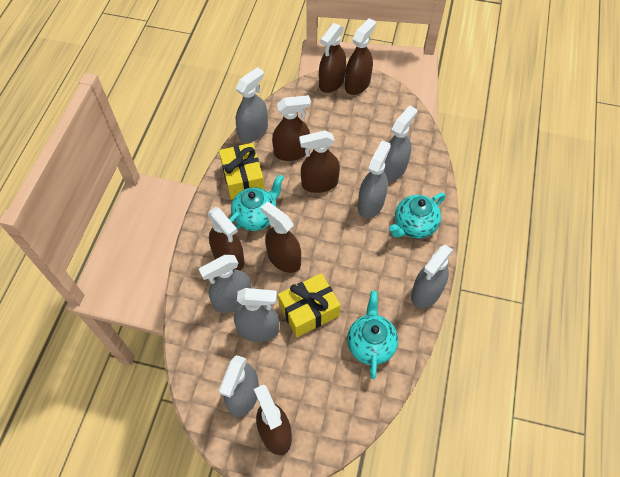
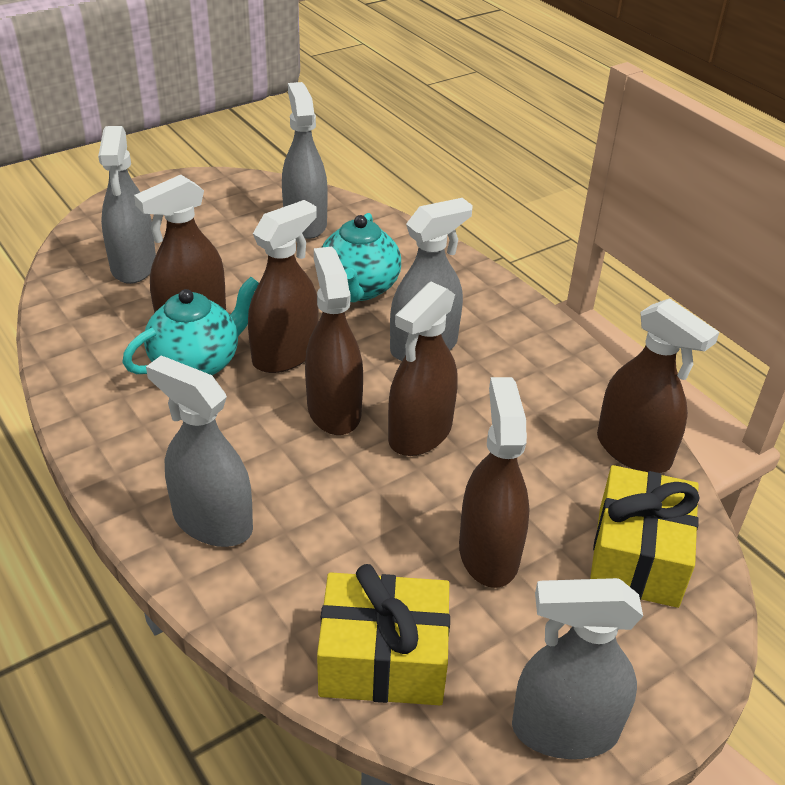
brown spray bottle: [208,207,245,271] [254,384,292,455] [261,202,301,273] [272,95,311,161] [299,130,340,193] [319,23,346,93] [345,18,376,95] = 7 -> [134,175,226,313] [248,200,318,373] [305,246,363,435] [388,282,457,456] [459,377,530,588] [597,298,719,473] = 6
grey spray bottle: [199,255,251,313] [219,355,259,417] [234,288,279,342] [236,67,268,143] [358,140,391,218] [384,105,417,182] [411,245,453,308] = 7 -> [98,126,156,284] [146,356,253,547] [282,82,328,239] [390,198,473,361] [512,578,643,759] = 5
turquoise teapot: [229,175,284,231] [347,291,398,379] [389,193,445,239] = 3 -> [122,277,259,375] [321,213,401,302] = 2

